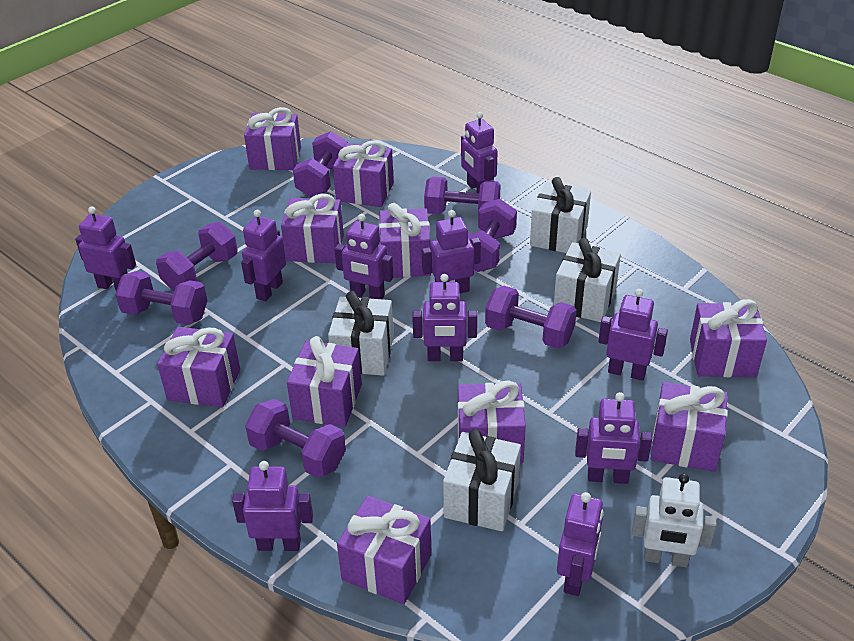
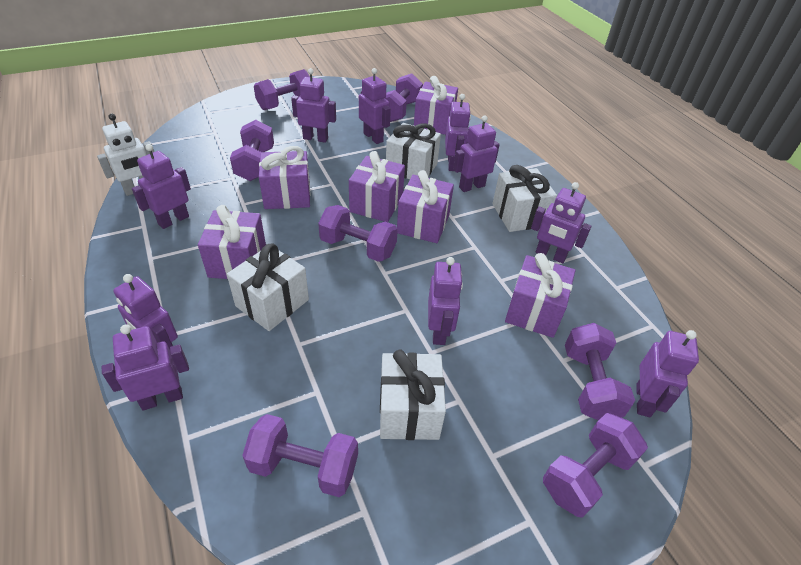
purple gift: [157,327,240,407] [244,107,301,170] [281,194,344,263] [287,336,362,427] [333,140,394,207] [337,496,432,604] [379,203,431,278] [458,380,526,463] [651,382,728,472] [690,299,767,377] = 10 -> [198,205,266,279] [259,146,310,209] [349,151,405,222] [397,170,454,243] [414,76,458,135] [505,253,575,338] = 6

